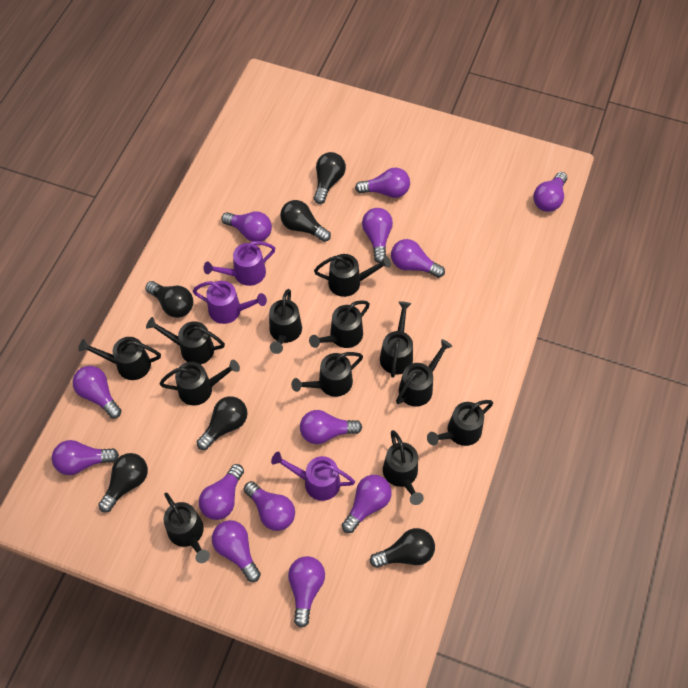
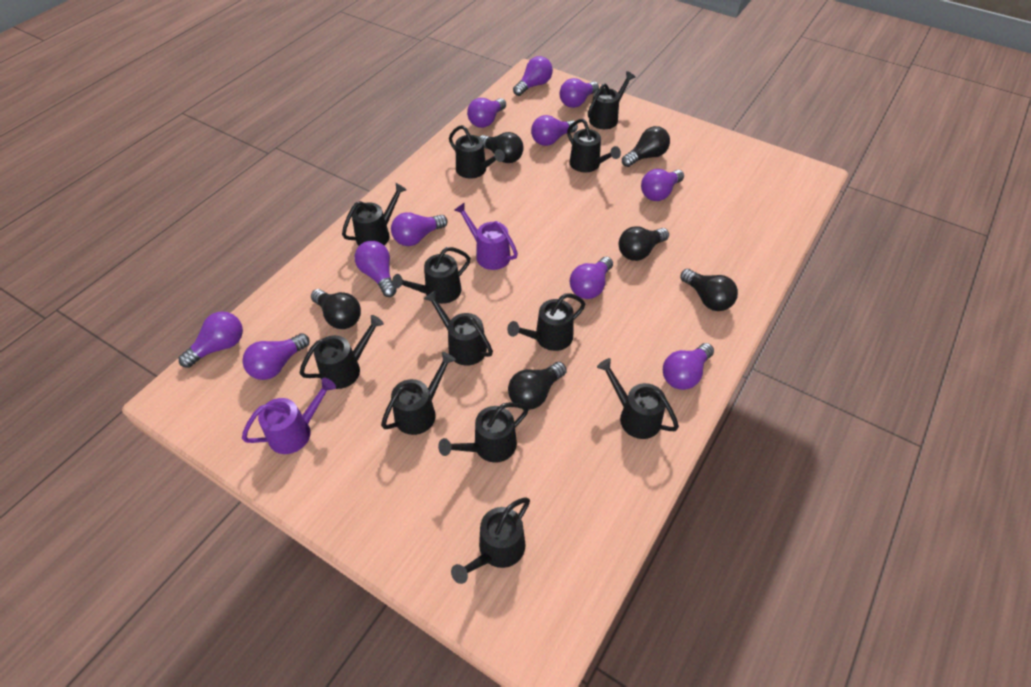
purple light bulb: [52,440,119,475] [73,366,122,419] [199,464,244,520] [212,520,261,582] [221,211,272,242] [244,481,295,531] [288,556,325,628] [300,410,362,444] [342,475,392,533] [355,168,410,198] [362,208,393,263] [391,239,445,278] [533,172,567,212] = 13 -> [179,311,243,368] [242,333,310,380] [354,241,397,297] [391,212,448,246] [467,98,506,128] [513,56,553,96] [531,115,578,146] [560,78,599,108] [570,257,613,299] [641,169,684,201] [663,343,714,390] = 11
purple watering can: [193,281,267,324] [203,241,275,286] [271,452,355,501] = 3 -> [242,378,336,454] [454,202,518,270] = 2

